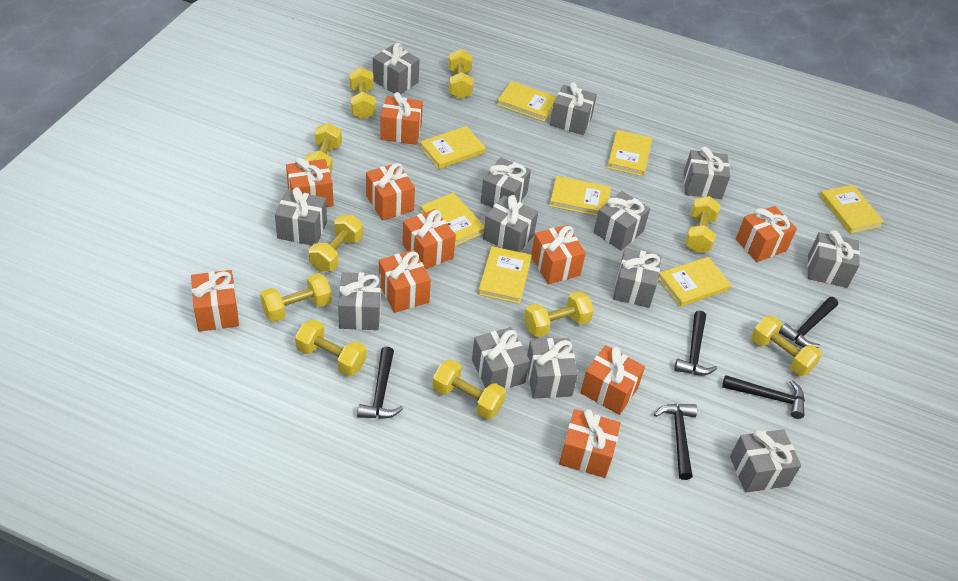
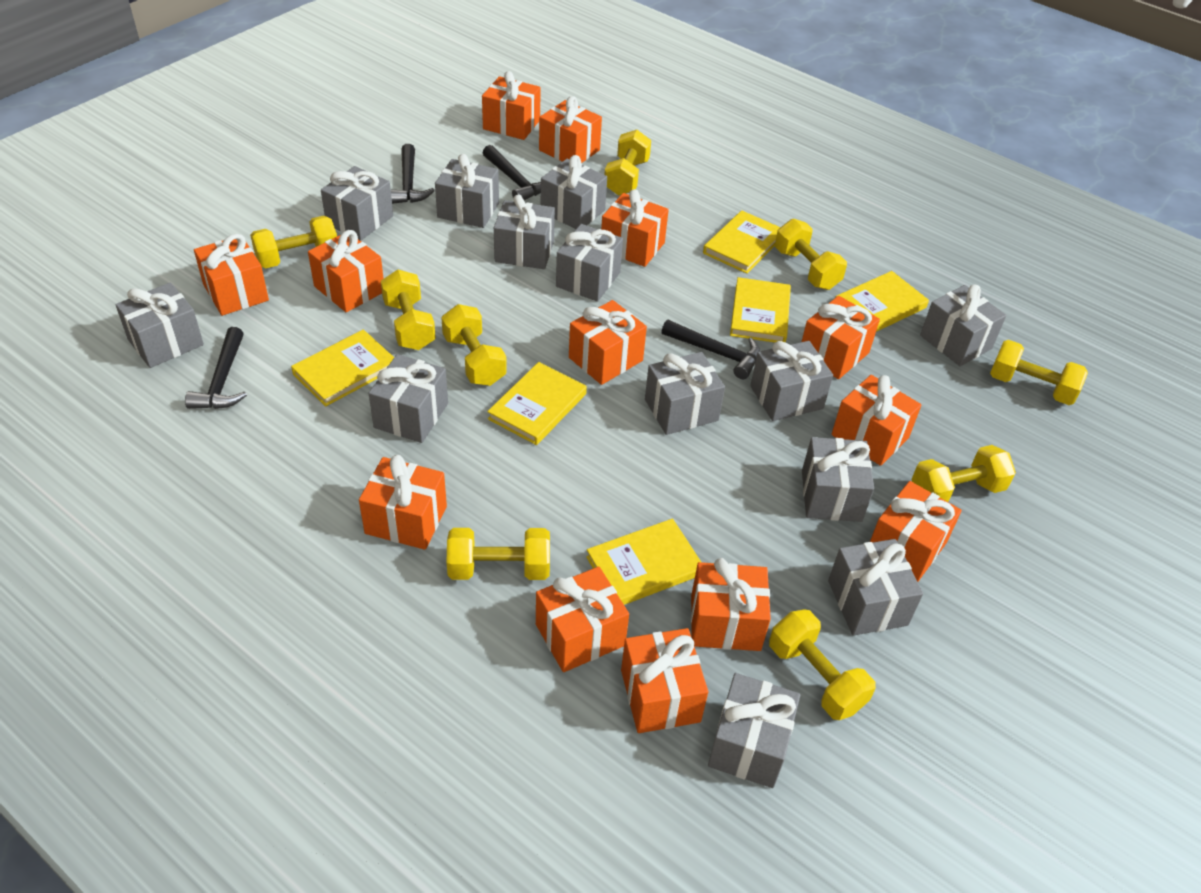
black hammer: [357,347,403,419] [654,404,697,480] [674,311,717,375] [722,375,805,419] [779,297,838,348] = 5 -> [185,327,247,409] [391,144,435,204] [483,145,541,200] [661,320,760,379] = 4
orange gift: [191,270,239,332] [286,158,333,207] [366,163,415,221] [379,250,431,313] [380,92,423,145] [402,209,456,269] [531,225,586,284] [559,409,621,478] [580,345,645,415] [736,206,797,262] = 10 -> [194,234,269,316] [308,230,384,312] [359,455,447,550] [482,71,541,140] [536,567,629,672] [539,96,602,163] [569,300,647,385] [601,189,669,267] [621,628,708,733] [691,558,771,651] [802,296,880,379] [832,375,921,466] [870,481,962,582] = 13
yellow book: [420,126,486,169] [420,193,484,246] [478,246,532,304] [497,81,556,122] [550,176,611,216] [607,130,652,176] [658,257,732,307] [820,185,884,234] = 8 -> [291,330,394,407] [487,362,587,445] [586,519,701,605] [703,211,780,274] [730,277,791,343] [836,271,929,332] = 6
yellow dumbbell: [260,273,332,322] [295,319,367,376] [305,123,342,175] [309,215,363,272] [349,67,376,119] [432,359,506,420] [449,49,473,99] [524,291,594,338] [685,196,720,253] [751,316,822,376] = 10 -> [250,216,337,268] [381,270,436,350] [441,304,507,386] [446,528,550,580] [604,130,651,196] [769,609,876,720] [775,219,847,290] [911,445,1016,502] [990,340,1088,405] = 9

